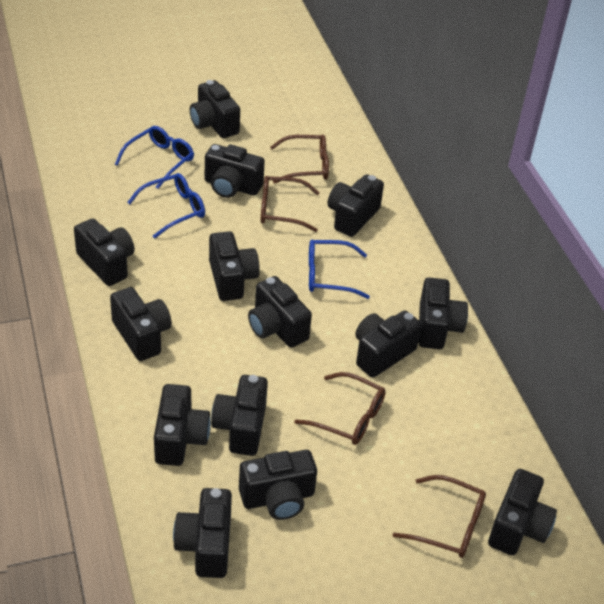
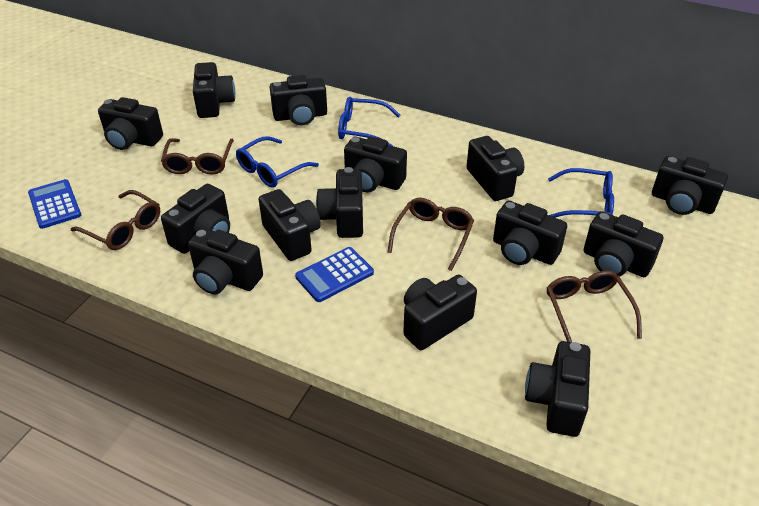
blue calculator: none = 0 -> [28,179,81,229] [295,247,374,302] = 2

